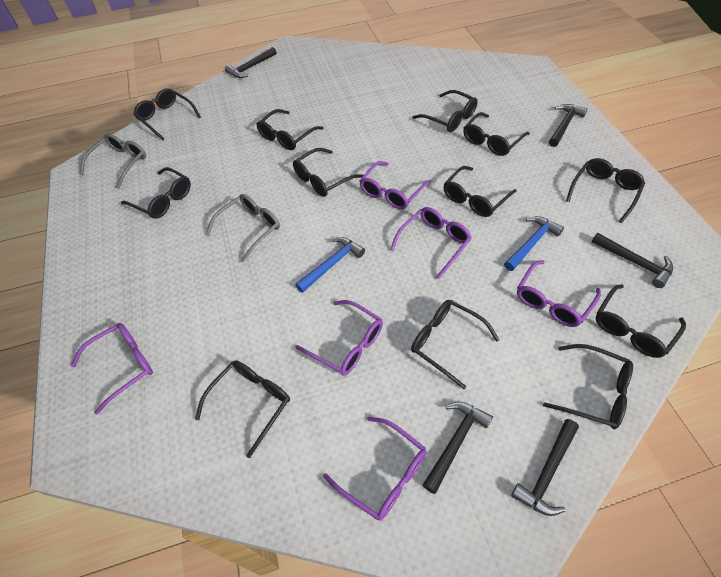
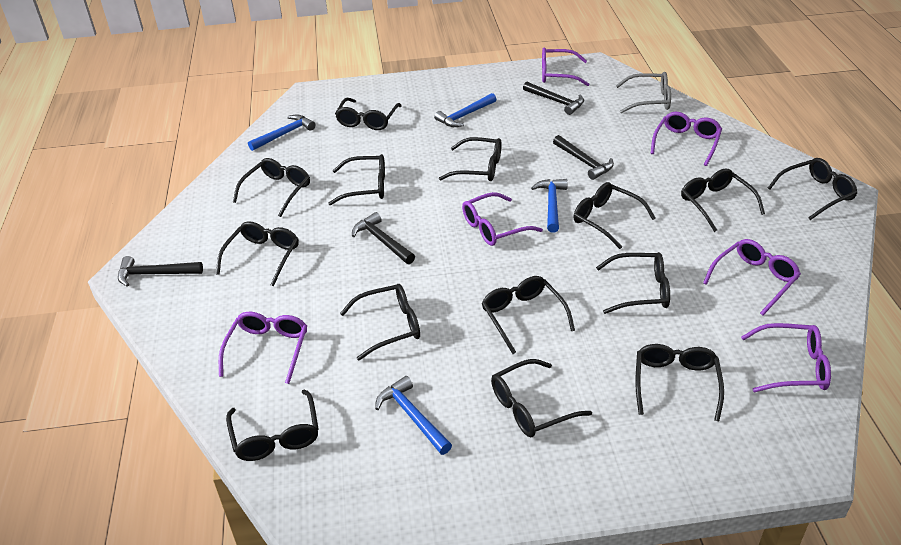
black glasses: [121,167,191,219] [134,88,201,140] [195,360,290,458] [256,109,324,150] [293,148,364,197] [411,300,499,389] [413,90,478,132] [444,166,517,217] [463,112,530,156] [543,344,633,429] [566,158,645,223] [596,284,686,358] = 12 -> [216,221,299,286] [226,389,318,461] [233,158,310,217] [328,154,385,205] [335,98,402,130] [340,284,420,361] [439,137,502,181] [481,276,575,354] [491,359,592,437] [574,182,656,249] [596,252,670,314] [635,344,724,421] [681,168,765,232] [768,158,857,220] = 14
black hammer: [225,47,277,78] [423,402,493,494] [511,419,579,516] [549,104,588,147] [591,233,673,288] = 5 -> [118,256,203,287] [352,212,415,264] [523,82,584,115] [553,135,614,180] = 4
blue hammer: [295,237,365,293] [504,216,564,271] = 2 -> [248,114,315,151] [375,376,452,455] [434,93,497,127] [531,179,568,233] = 4
grey glasses: [80,133,146,189] [206,194,280,263] = 2 -> [616,72,671,113] = 1

